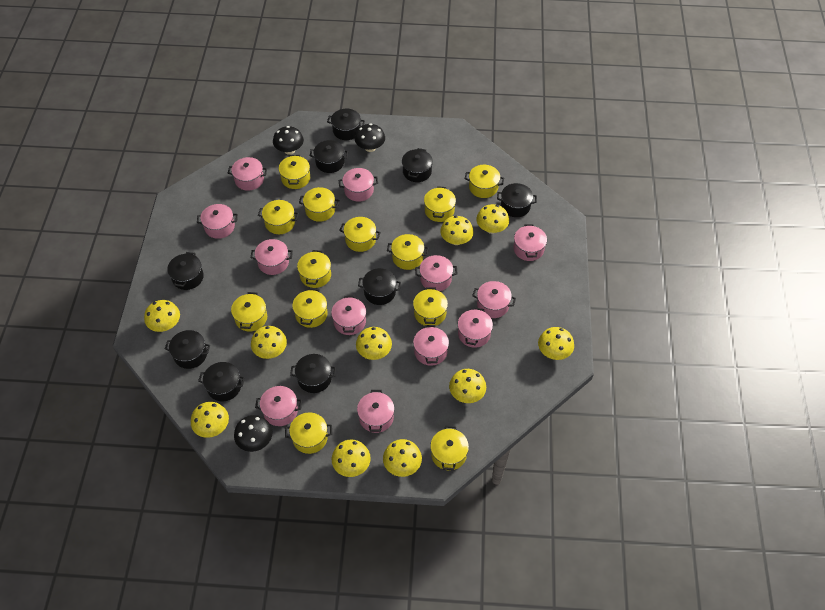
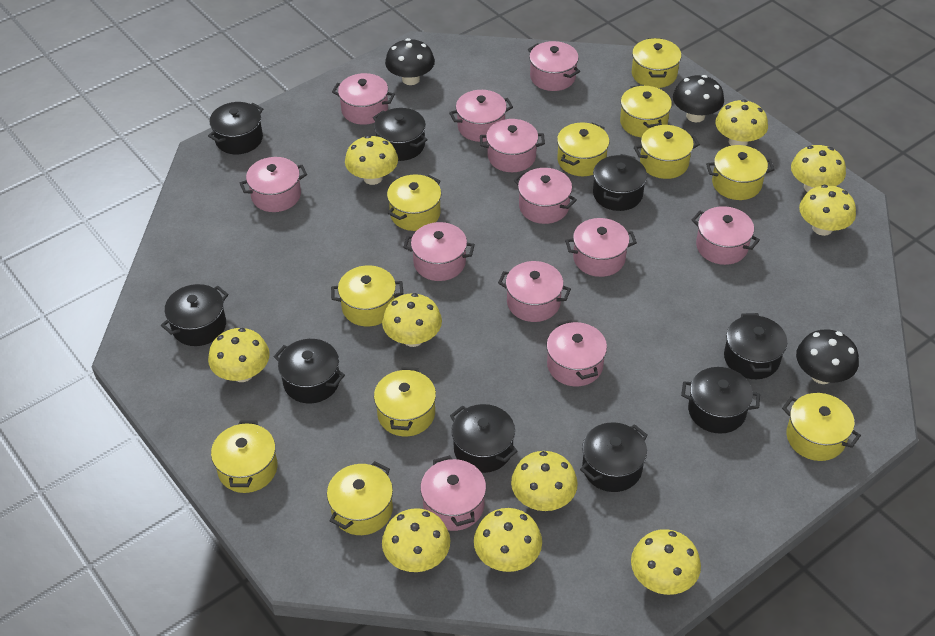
yellow pot: [231,292,267,331] [258,200,299,234] [279,155,310,189] [285,412,332,454] [292,288,328,328] [297,250,331,288] [299,187,339,222] [339,217,381,252] [387,234,429,270] [413,287,448,326] [424,186,456,222] [430,426,469,470] [465,165,504,198] = 13 -> [211,420,277,493] [327,461,393,535] [331,265,403,326] [374,367,436,436] [387,174,441,231] [557,123,609,176] [620,85,672,138] [632,38,682,88] [634,125,700,179] [706,145,775,200] [782,393,861,461] = 11

